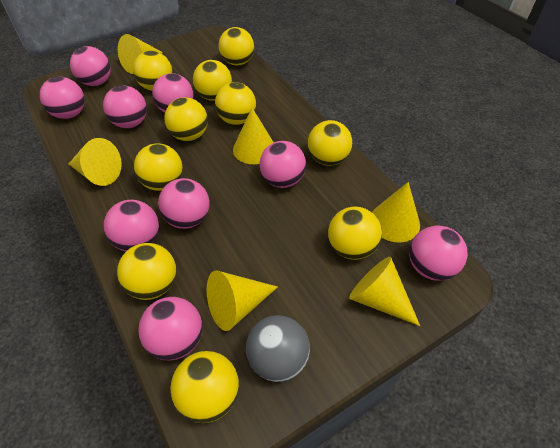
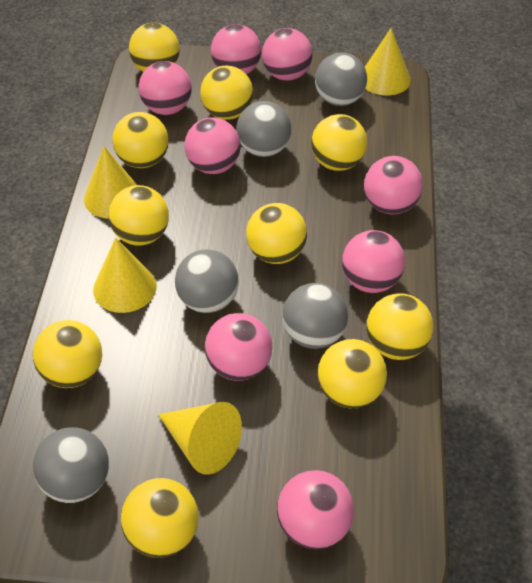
grey ball: [246,315,310,382] = 1 -> [33,427,109,503] [175,249,239,313] [236,101,291,157] [282,283,348,349] [315,53,367,106] = 5
pink ball: [40,77,85,119] [70,46,111,86] [103,85,147,128] [104,200,159,251] [138,297,203,360] [152,73,193,113] [158,178,210,229] [259,141,306,188] [409,226,468,281] = 9 -> [139,61,191,115] [185,117,241,174] [205,313,272,381] [211,24,261,74] [262,28,313,81] [277,470,354,550] [342,230,405,293] [364,156,423,214] = 8
yellow cone: [69,138,122,186] [118,34,163,74] [207,271,278,331] [233,108,274,164] [349,257,420,326] [372,182,420,243] = 6 -> [84,146,137,218] [93,237,157,313] [158,402,242,475] [365,28,411,95] = 4

